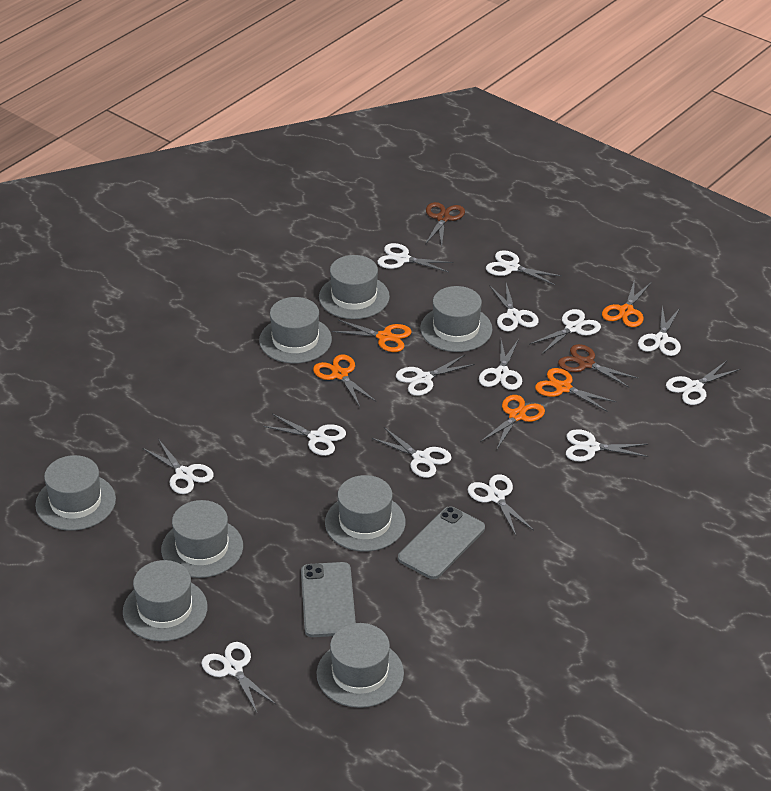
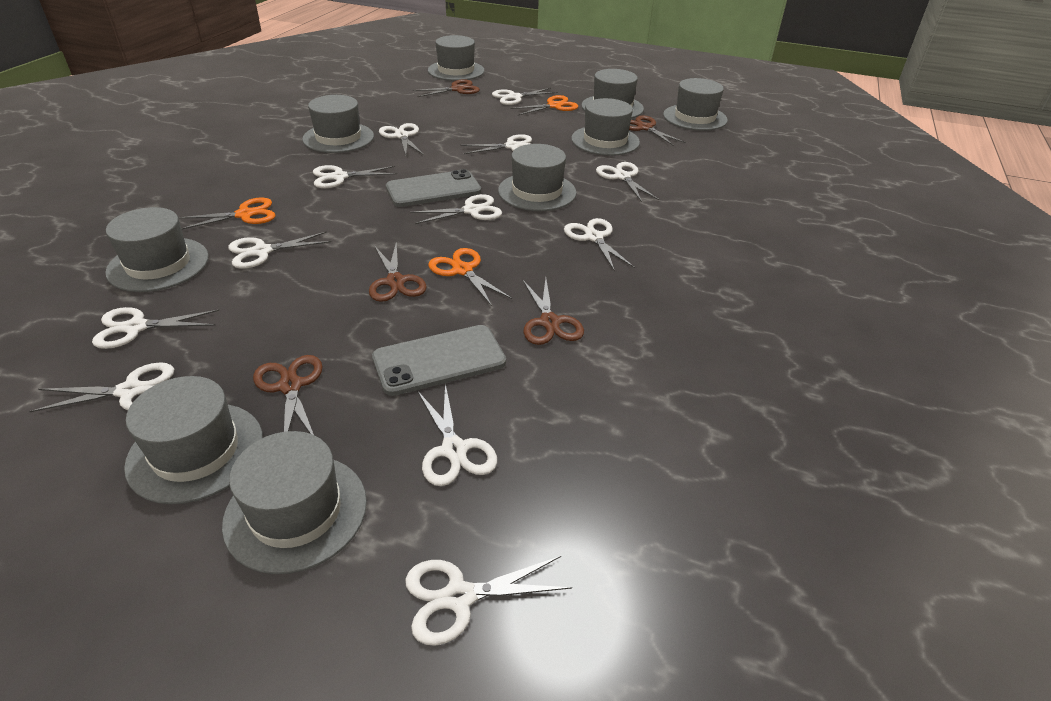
brown scissors: [425,202,465,246] [558,344,638,387] = 2 -> [253,355,323,435] [369,241,427,302] [413,79,480,97] [523,278,584,345] [629,115,686,146] = 5
grey hat: [35,455,116,531] [123,560,208,641] [161,500,243,578] [259,297,332,364] [316,623,404,708] [319,255,390,319] [325,475,406,552] [420,286,492,352] = 8 -> [105,207,209,292] [124,376,263,504] [222,431,367,574] [302,95,374,153] [428,35,485,81] [498,144,576,211] [571,98,640,156] [581,69,644,118] [663,78,728,131] = 9
orange scissors: [313,354,376,407] [332,319,412,352] [480,395,545,451] [535,368,617,412] [602,279,652,327] = 5 -> [178,197,275,229] [428,248,512,306] [510,95,578,115] = 3
white scissors: [142,439,214,494] [201,642,277,712] [263,414,346,456] [371,427,452,478] [377,243,454,272] [396,355,475,396] [468,474,534,535] [479,339,522,390] [486,250,561,285] [489,283,539,332] [529,309,601,354] [566,429,648,462] [638,305,681,356] [666,361,740,405] = 14 -> [29,362,174,412] [92,307,219,349] [228,231,331,269] [313,165,397,188] [379,123,424,155] [405,556,572,646] [410,194,502,224] [417,383,497,486] [460,134,532,154] [492,88,558,105] [564,218,635,272] [596,162,659,202] = 12

